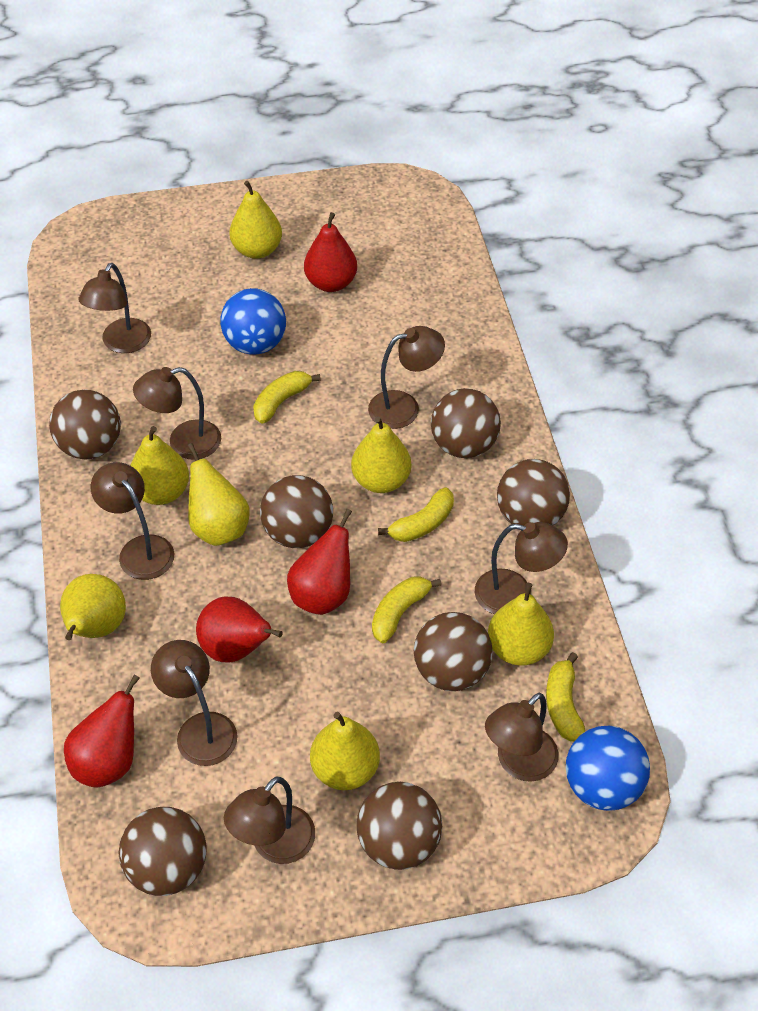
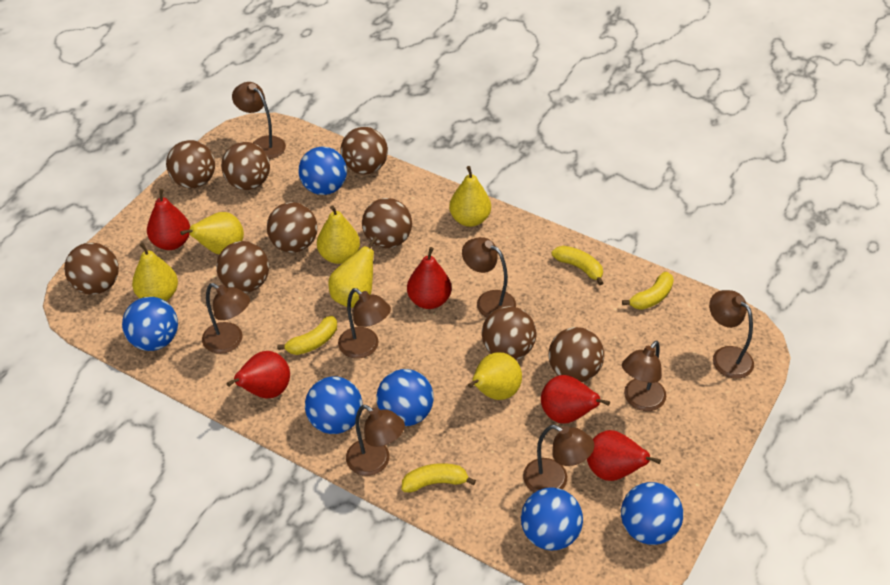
blue ball: [220,288,286,355] [566,726,650,811] = 2 -> [122,297,178,351] [298,147,347,195] [305,377,362,434] [377,369,434,426] [521,487,583,551] [621,482,683,545] = 6
brown ball: [49,390,121,460] [119,807,207,896] [260,475,333,548] [357,782,442,870] [414,612,493,691] [431,388,501,458] [497,459,570,526] = 7 -> [64,242,119,295] [166,140,215,188] [216,241,269,293] [221,142,270,190] [267,202,318,253] [340,127,388,174] [362,198,412,248] [482,306,536,360] [549,327,604,382] = 9
red pear: [64,674,140,788] [196,596,283,662] [287,509,352,615] [304,212,357,292] = 4 -> [147,189,190,250] [227,351,290,399] [407,247,451,309] [541,375,610,423] [587,430,661,481] = 5
yellow pear: [60,574,126,640] [130,426,189,505] [187,443,250,546] [229,181,282,259] [310,712,380,790] [351,417,411,493] [488,583,554,666] = 7 -> [132,242,178,301] [180,212,244,255] [317,205,360,264] [328,236,378,308] [449,166,491,227] [468,352,522,400] = 6

